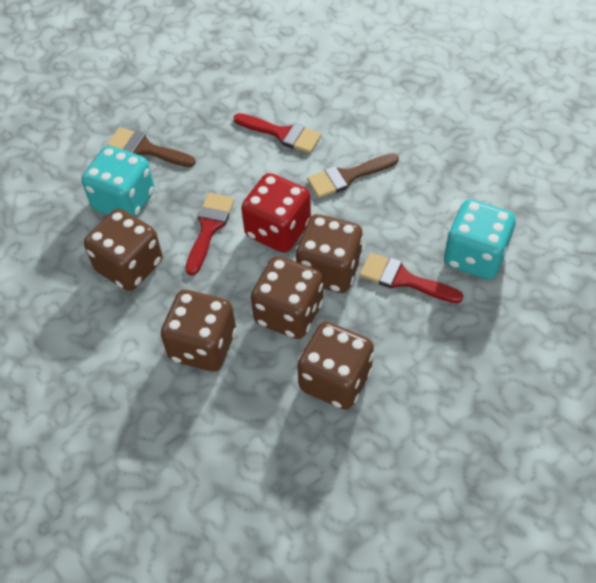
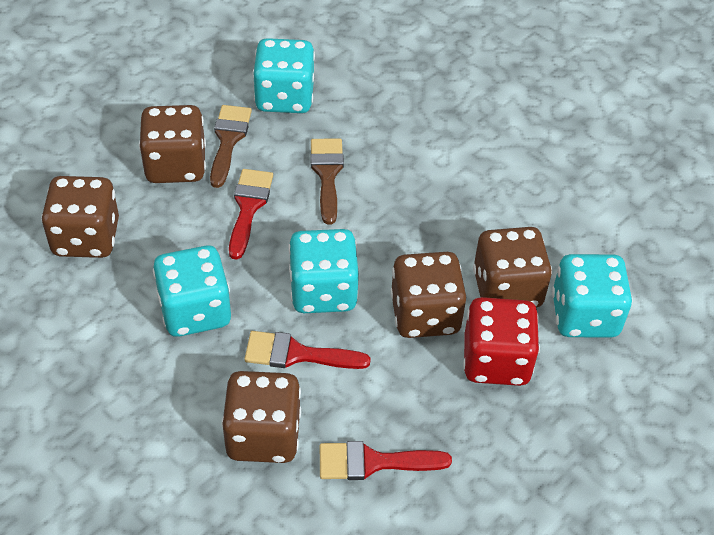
turquoise dice: [82,146,155,217] [444,199,516,280] = 2 -> [153,246,231,337] [253,38,315,113] [288,229,359,313] [552,254,633,338] = 4

